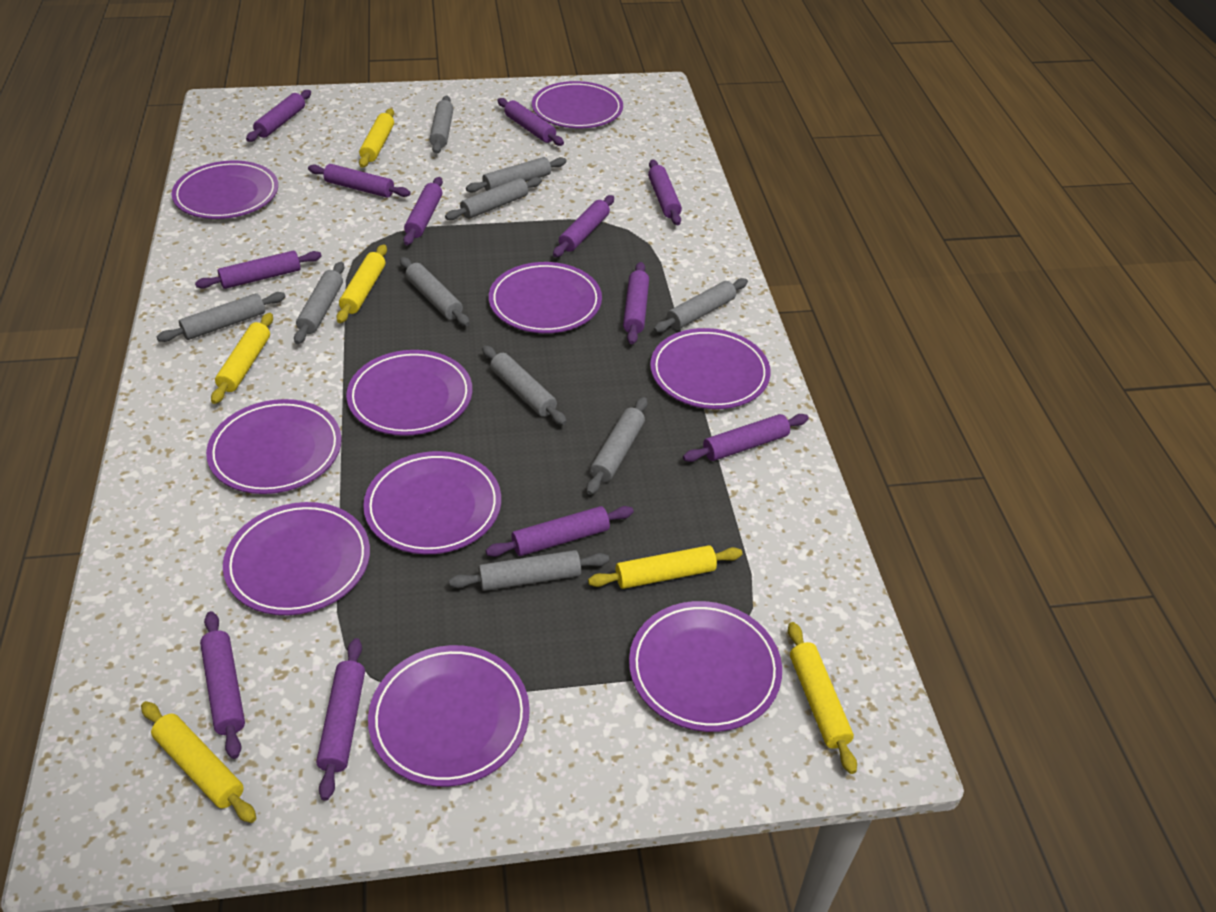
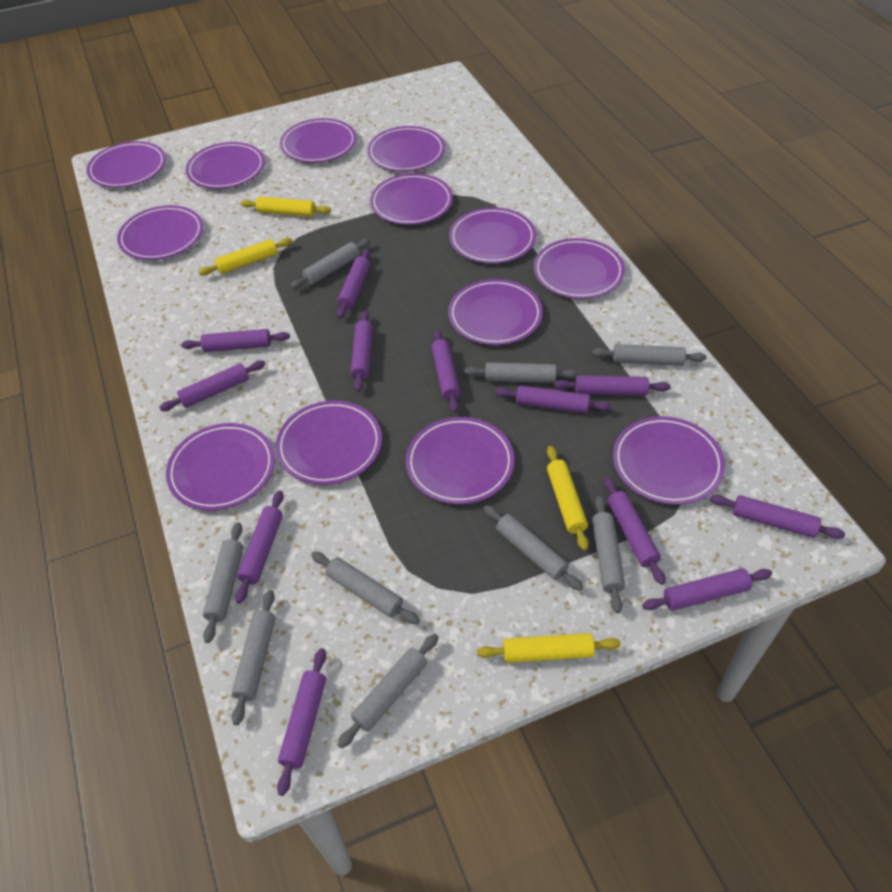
grey rolling pin: [157,292,286,342] [294,262,344,344] [400,257,470,326] [430,96,453,154] [445,177,542,220] [449,550,609,591] [466,157,567,193] [482,346,567,425] [587,397,648,495] [654,278,748,333] = 10 -> [203,522,243,643] [232,590,275,725] [290,239,370,289] [311,552,420,624] [337,634,438,748] [464,362,578,383] [484,505,583,591] [592,344,707,366] [592,496,625,613] = 9
purple plate: [172,161,278,219] [206,399,342,494] [223,502,370,615] [346,350,472,436] [363,451,501,554] [368,645,530,787] [489,262,602,333] [532,81,623,128] [629,601,782,732] [650,328,771,409] = 10 -> [86,141,166,188] [117,205,203,260] [166,423,275,510] [186,142,265,189] [276,401,382,485] [280,118,356,163] [367,126,445,172] [370,173,453,225] [406,417,514,504] [448,279,543,345] [449,207,536,264] [534,238,625,299] [613,416,725,505] = 13
yellow rolling pin: [141,701,256,823] [211,313,273,404] [336,244,387,323] [359,108,394,168] [588,545,743,589] [788,622,857,774] = 6 -> [199,238,293,276] [241,197,331,217] [477,633,621,663] [547,446,589,551] = 4

